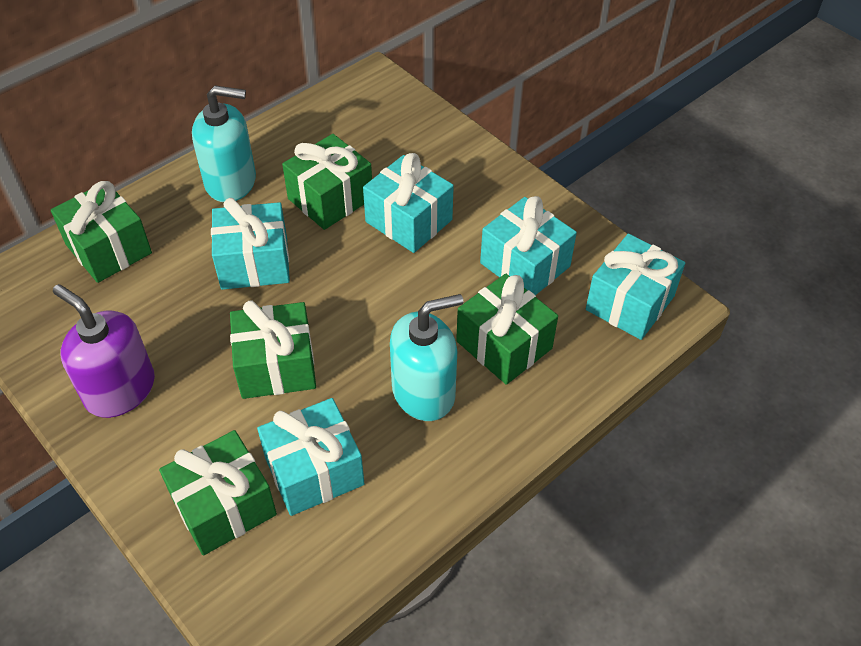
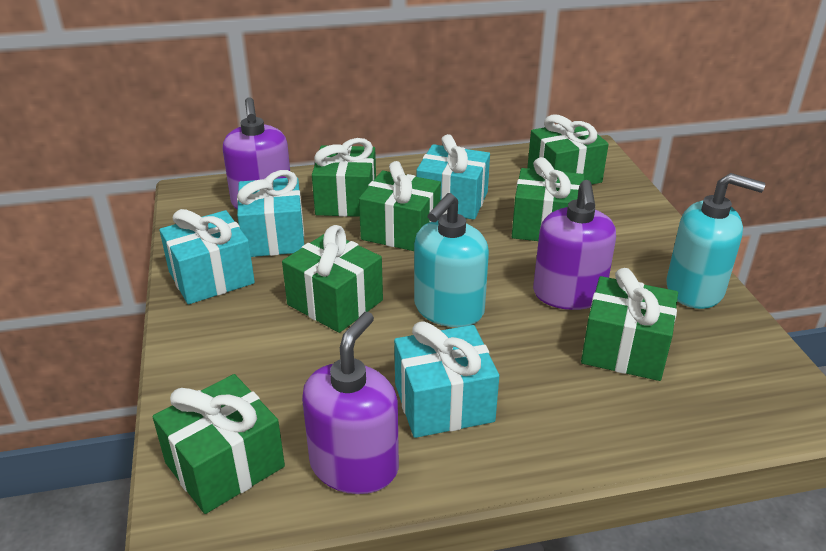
green gift: [51,181,152,283] [159,430,277,555] [230,300,316,399] [282,134,372,230] [456,274,558,385] = 5 -> [153,374,285,514] [282,225,383,333] [312,138,376,217] [359,161,441,251] [512,157,584,241] [527,115,609,184] [581,268,678,381] = 7
purple soap dispenser: [53,284,155,418] = 1 -> [223,97,290,210] [302,312,399,494] [533,180,616,310] = 3
turquoise gift: [211,198,290,290] [257,398,364,516] [363,153,454,253] [480,196,577,295] [586,234,685,340] = 5 -> [160,209,255,304] [237,170,304,257] [394,321,499,438] [416,134,490,220] = 4

